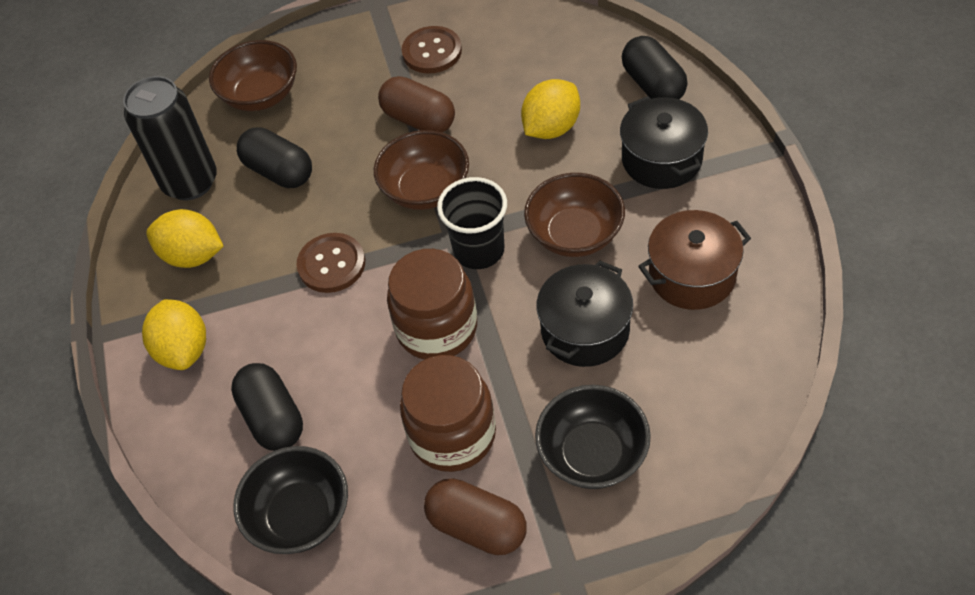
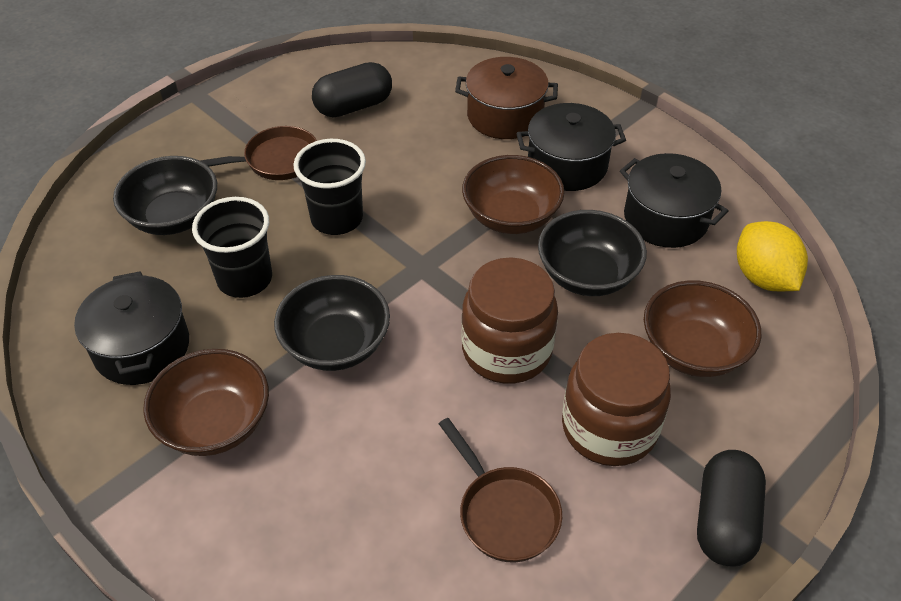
black bowl: [233,446,348,554] [535,385,651,489] = 2 -> [113,156,217,235] [274,275,390,371] [538,210,647,296] = 3
black can: [123,76,217,200] = 1 -> none = 0
black capsule: [231,363,303,451] [237,127,312,188] [622,36,688,99] = 3 -> [312,62,392,117] [697,450,766,567] = 2
black cup: [437,177,507,269] = 1 -> [192,197,272,298] [293,139,366,235] = 2
black pot: [537,260,633,367] [620,96,708,189] = 2 -> [74,271,189,385] [516,103,626,191] [620,153,728,248] = 3
brown button: [296,233,365,293] [402,26,462,73] = 2 -> none = 0
brown capsule: [378,76,455,132] [424,479,527,555] = 2 -> none = 0
brown pan: none = 0 -> [200,126,317,180] [439,418,562,562] = 2
yellow lemon: [142,299,206,370] [146,209,223,268] [521,79,580,139] = 3 -> [737,221,808,292] = 1

